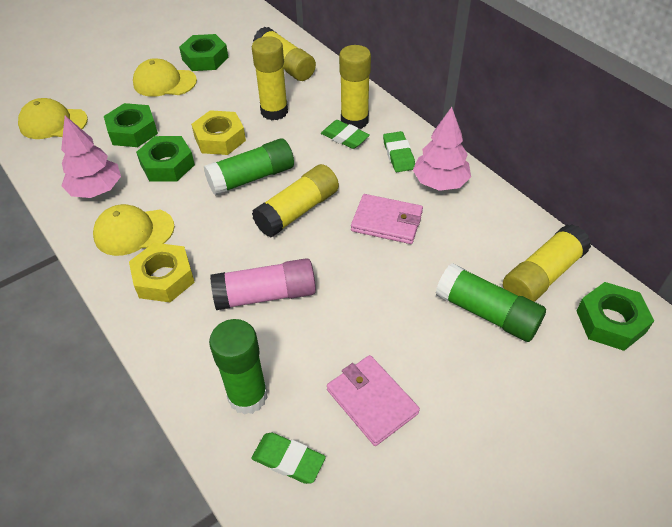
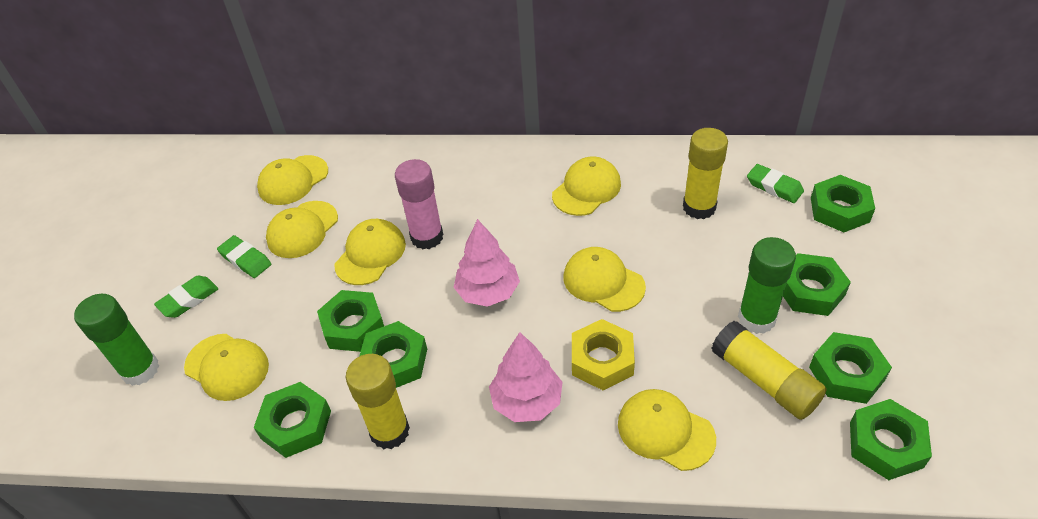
green glue stick: [204,138,294,196] [209,319,268,415] [436,263,546,342] = 3 -> [74,294,159,386] [738,237,796,334] = 2
green nut: [104,103,158,147] [136,136,195,182] [179,34,228,71] [576,282,654,351] = 4 -> [254,382,331,458] [317,290,384,352] [359,321,427,388] [783,253,851,316] [809,332,892,404] [811,175,875,232] [850,399,932,480] = 7
pink wallet: [327,355,420,446] [351,194,423,244] = 2 -> none = 0
yellow cap: [18,98,88,139] [93,204,175,256] [133,58,197,97] = 3 -> [184,334,269,401] [257,155,328,205] [266,201,338,258] [334,219,406,285] [552,157,621,216] [563,247,646,312] [618,389,716,471] = 7
yellow glue stick: [252,36,288,120] [252,164,339,237] [253,27,316,81] [339,45,371,129] [503,224,591,302] = 5 -> [346,354,410,450] [683,128,728,219] [711,321,827,420] = 3
yellow nut: [129,243,195,302] [191,110,246,155] = 2 -> [572,319,635,390] = 1

